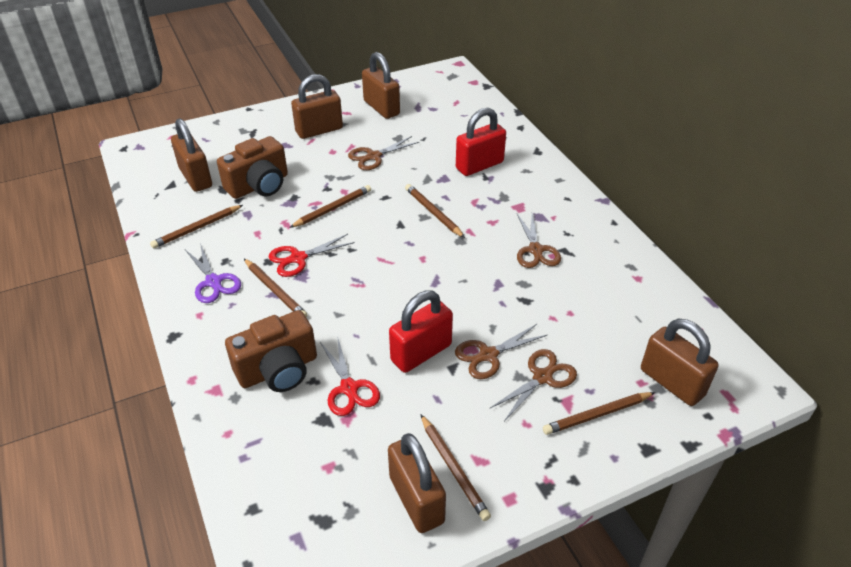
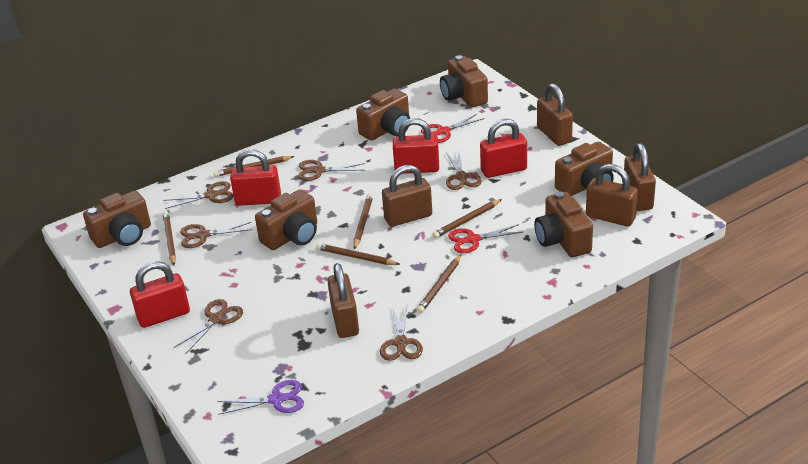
brown camera: [217,136,288,199] [225,310,317,392] = 2 -> [83,191,151,248] [255,190,317,250] [356,88,410,141] [440,55,488,107] [534,191,593,257] [555,142,614,196] = 6
brown scissors: [348,136,419,170] [455,324,547,379] [489,349,577,421] [517,213,561,268] = 4 -> [163,181,233,209] [174,299,243,354] [180,222,253,248] [298,160,365,181] [380,305,423,361] [446,149,482,190] = 6
red padlock: [389,290,453,373] [456,108,506,176] = 2 -> [130,261,190,328] [230,149,281,206] [393,118,439,174] [480,119,527,178] = 4

